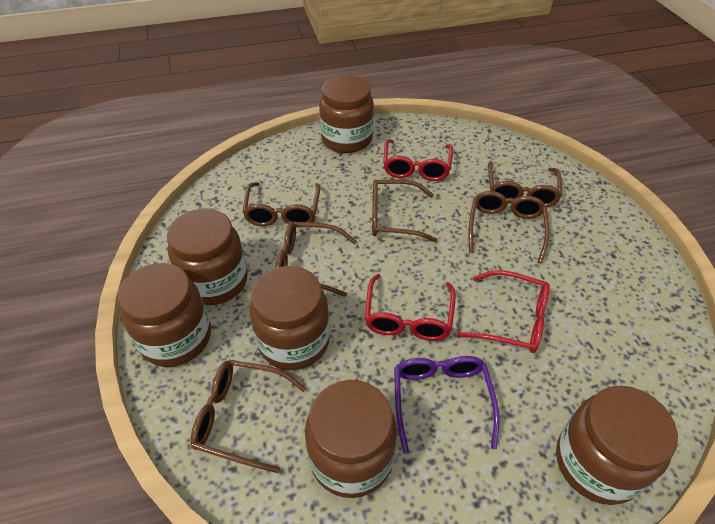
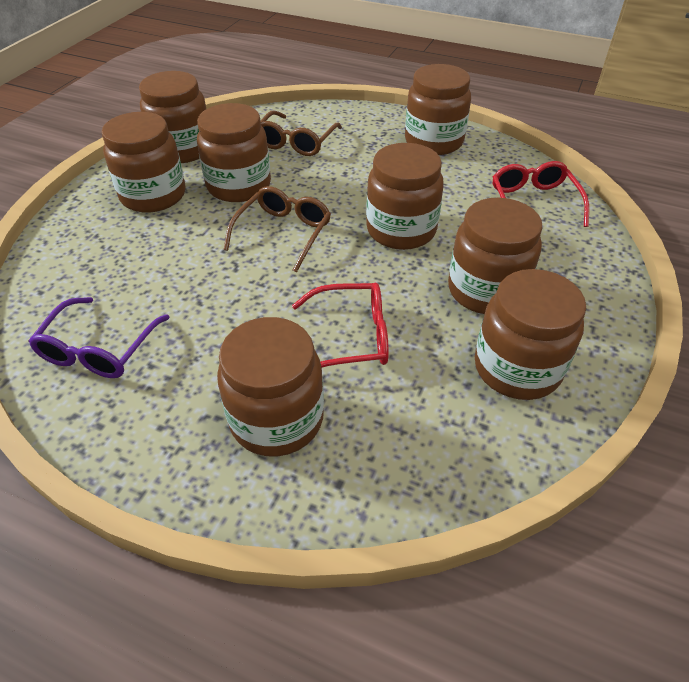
brown glasses: [190,360,306,473] [242,182,321,227] [275,221,357,297] [372,179,438,242] [468,191,550,264] [488,162,562,207] = 6 -> [223,186,331,272] [261,111,342,156] = 2
brown jar: [118,263,211,367] [167,209,248,305] [250,266,330,370] [305,380,397,498] [319,75,374,153] [556,386,678,505] = 6 -> [102,112,185,213] [139,71,206,163] [197,103,271,202] [217,317,324,457] [366,143,444,250] [405,64,471,155] [448,198,542,314] [475,269,586,400] = 8
red glasses: [365,274,456,341] [383,139,453,181] [457,270,550,353] = 3 -> [292,283,389,367] [493,161,589,227] = 2

